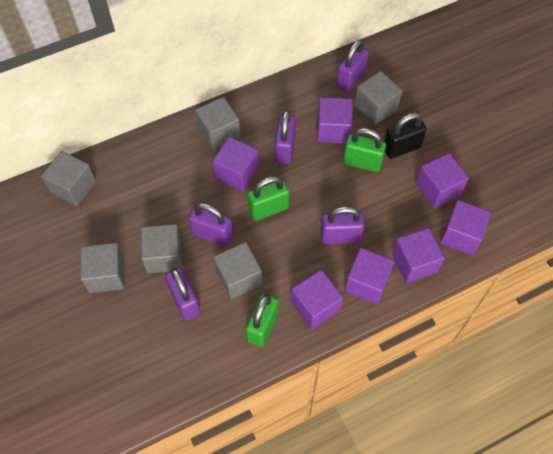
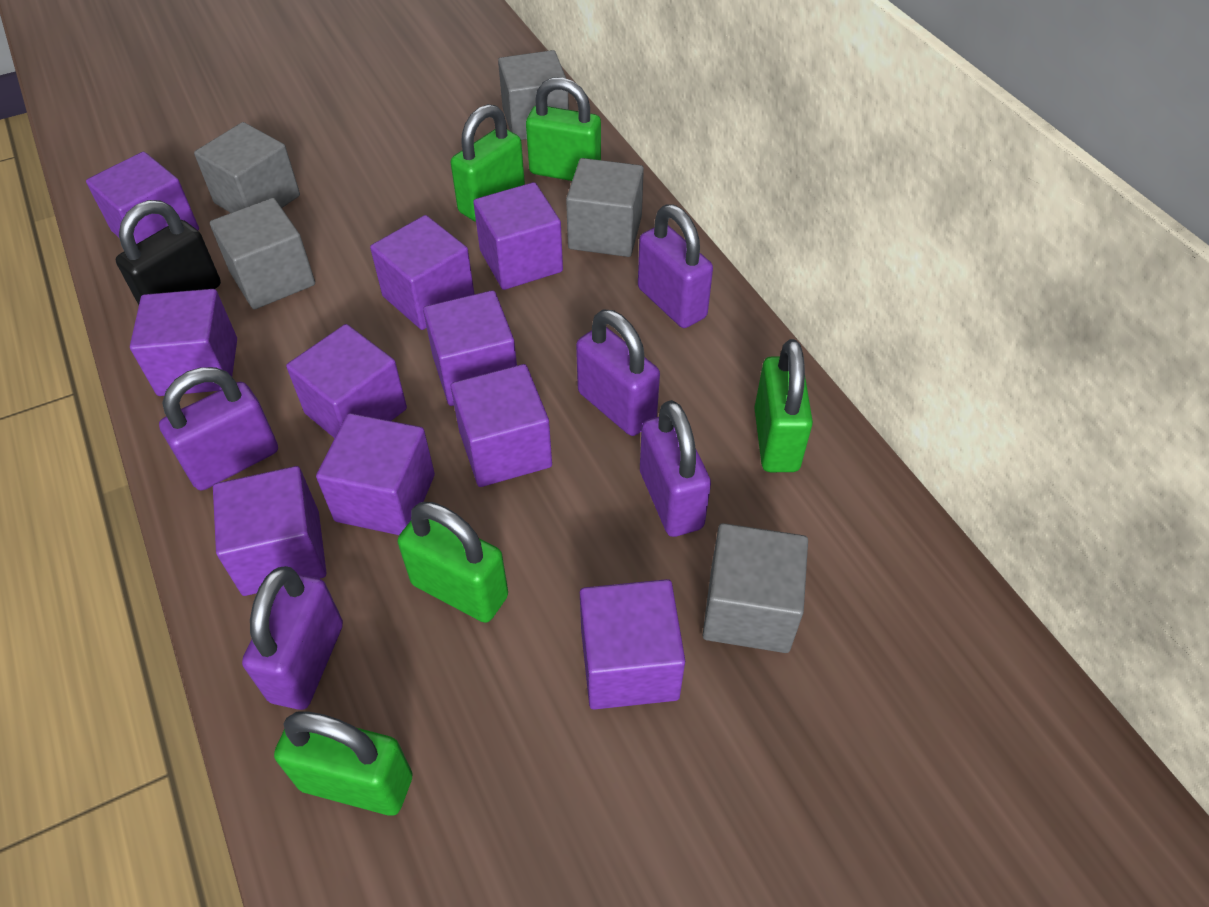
green padlock: [246,293,279,347] [247,176,289,221] [343,128,386,172] = 3 -> [274,711,413,815] [398,502,508,623] [451,104,525,222] [526,77,601,181] [754,339,813,472] = 5
grey cube: [41,151,96,206] [81,243,125,293] [141,224,182,274] [195,97,241,151] [213,242,262,299] [354,71,402,125] = 6 -> [194,122,300,213] [210,198,315,309] [498,50,569,140] [566,158,644,257] [703,523,808,653] = 5
purple cube: [213,137,259,191] [291,270,343,329] [317,97,352,143] [345,248,395,304] [392,228,445,283] [416,153,469,208] [440,200,491,255] = 7 -> [86,152,199,244] [130,289,237,396] [213,466,327,596] [286,324,407,438] [316,413,435,535] [370,215,474,330] [423,290,517,406] [451,364,552,487] [473,182,563,290] [580,579,685,710] = 10

